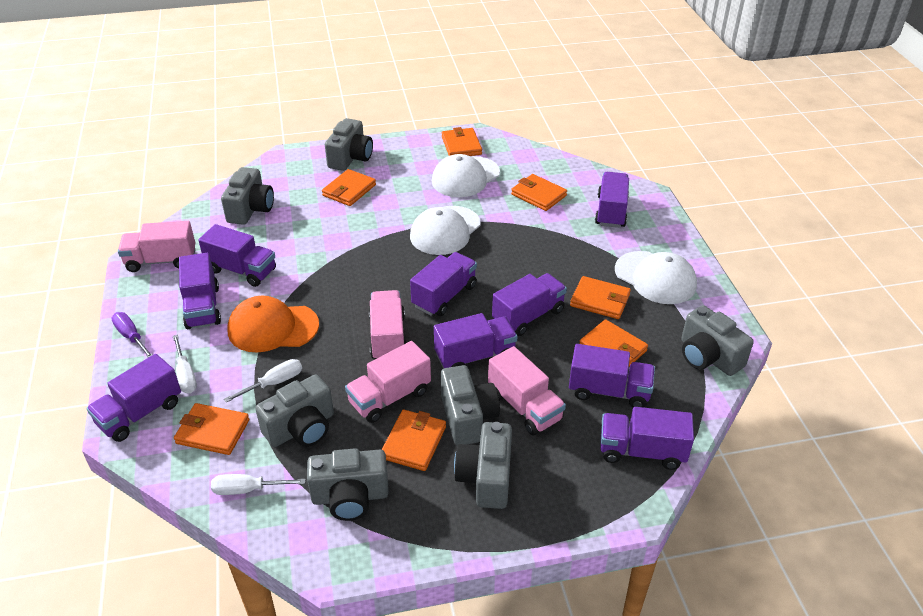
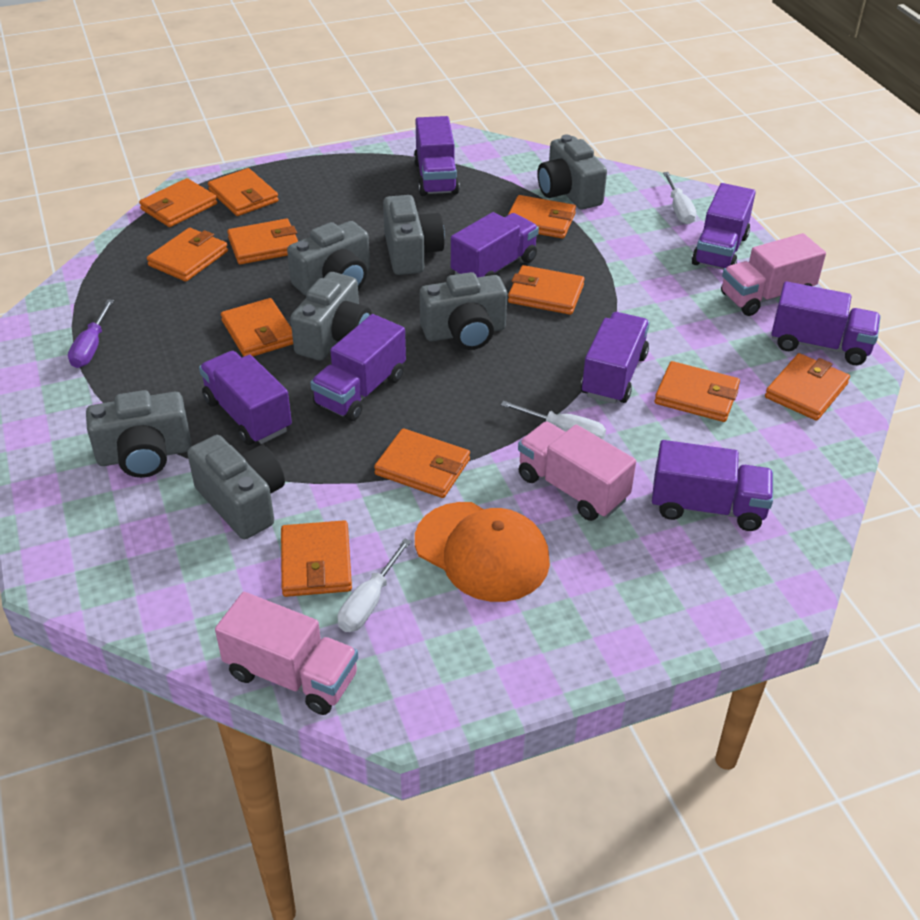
orange wallet: [174,403,249,455] [322,169,376,206] [382,410,446,471] [442,127,482,156] [511,174,567,211] [570,276,631,319] [580,319,648,366] = 7 -> [139,178,217,227] [147,228,228,282] [208,168,279,216] [221,298,293,357] [227,219,298,265] [281,520,352,597] [374,428,470,498] [507,195,576,239] [508,265,585,315] [655,361,740,422] [765,353,850,421] = 11
pink truck: [118,221,195,272] [345,341,431,423] [369,290,406,359] [488,346,566,435] = 4 -> [215,592,358,715] [518,421,636,521] [721,233,826,316] = 3
purple truck: [86,354,181,442] [179,253,221,329] [198,224,276,287] [410,252,477,316] [434,313,517,369] [492,273,567,336] [569,344,655,408] [595,172,629,228] [600,407,694,470] = 9 -> [199,351,292,445] [310,314,406,421] [414,116,460,196] [451,212,539,277] [581,312,650,404] [652,440,773,531] [692,183,756,269] [771,281,881,365] = 8
white cap: [410,206,481,255] [432,154,500,197] [615,251,697,304] = 3 -> none = 0

